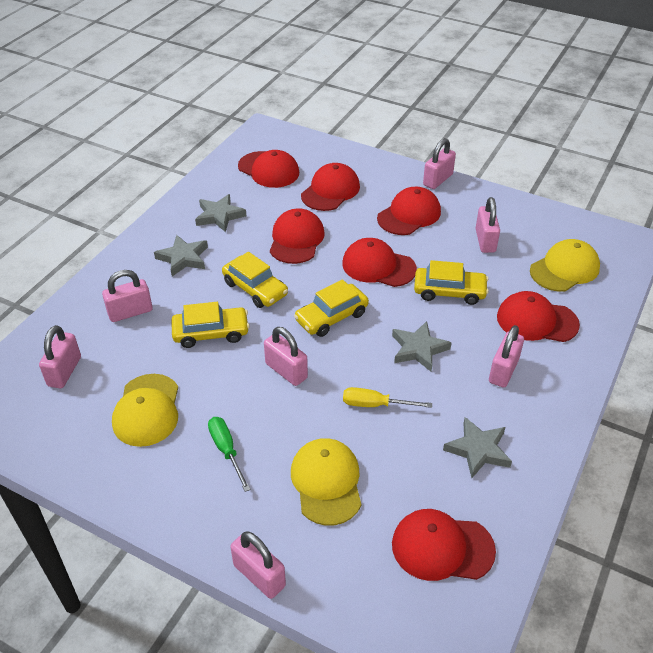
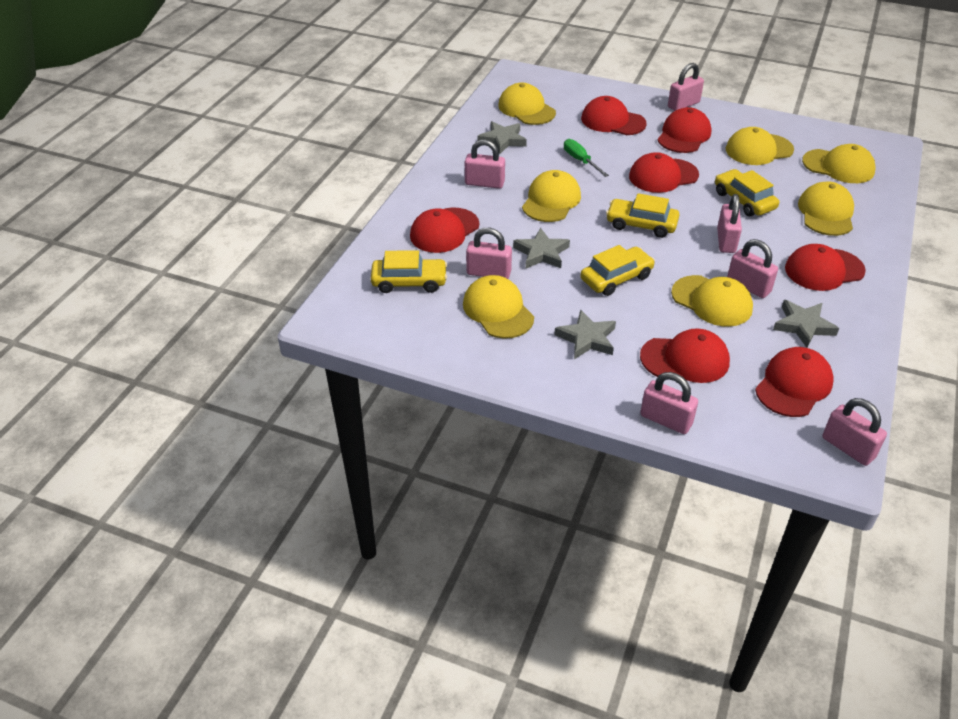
yellow cap: [112,374,178,447] [291,438,361,526] [530,239,600,292] = 3 -> [463,275,534,339] [498,83,556,125] [522,170,581,222] [671,275,753,327] [726,127,794,165] [798,182,854,236] [802,144,876,183] = 7
yellow screwdriver: [343,387,432,408] = 1 -> none = 0

